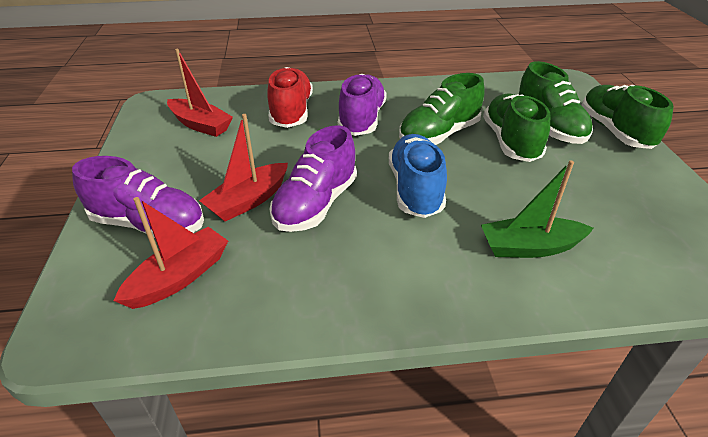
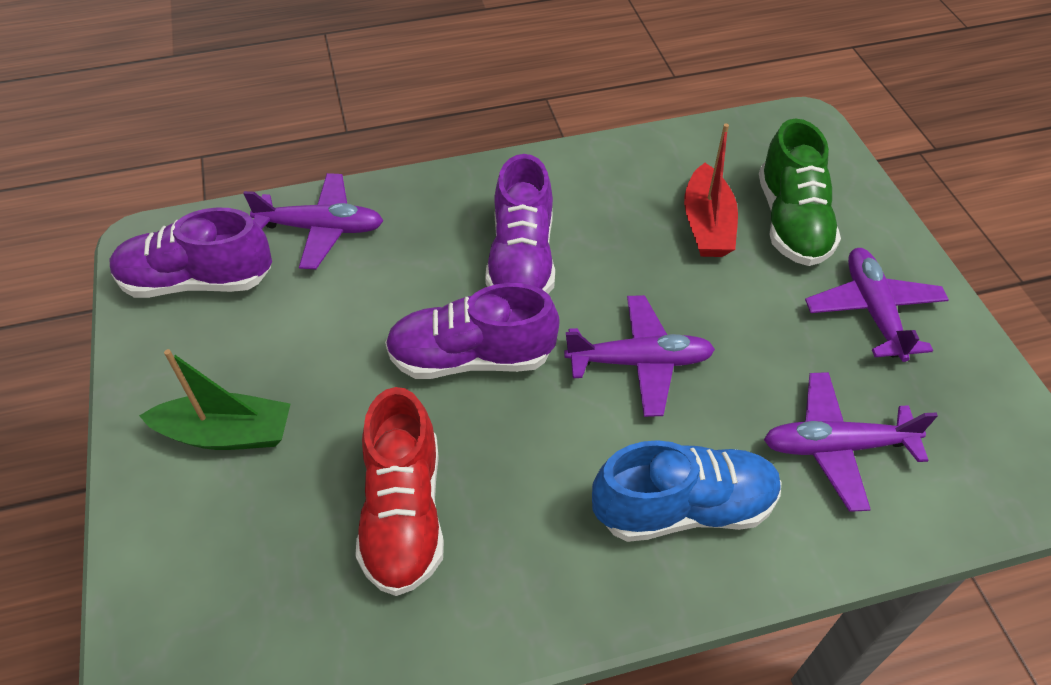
green shoe: [399,73,485,145] [483,93,550,162] [519,61,593,144] [582,85,674,149] = 4 -> [759,119,841,266] = 1
purple plane: none = 0 -> [243,173,383,269] [564,295,715,417] [764,372,938,512] [805,248,949,362] = 4
red boat: [114,197,228,309] [167,49,233,137] [199,114,288,221] = 3 -> [684,124,738,257] = 1

